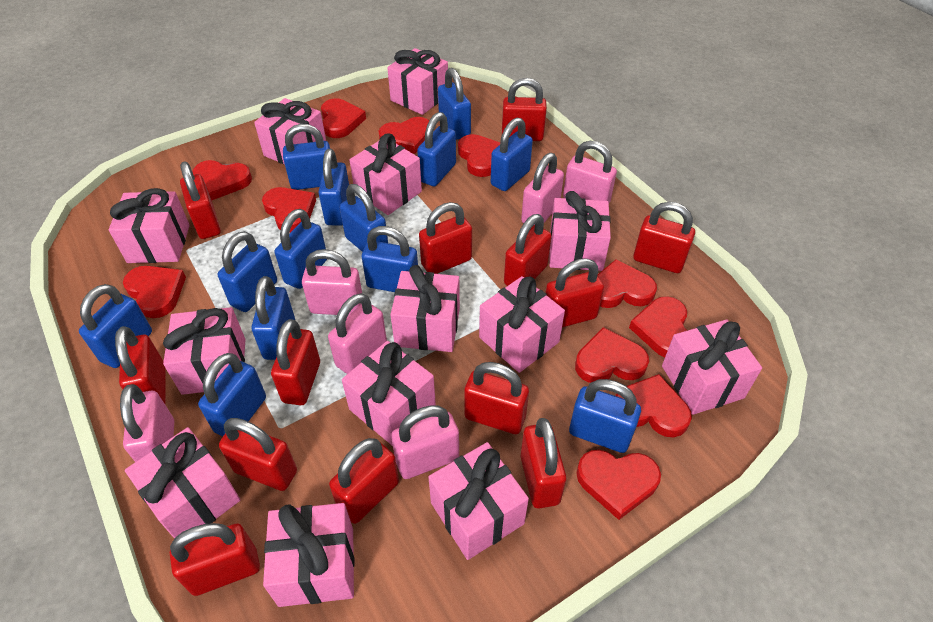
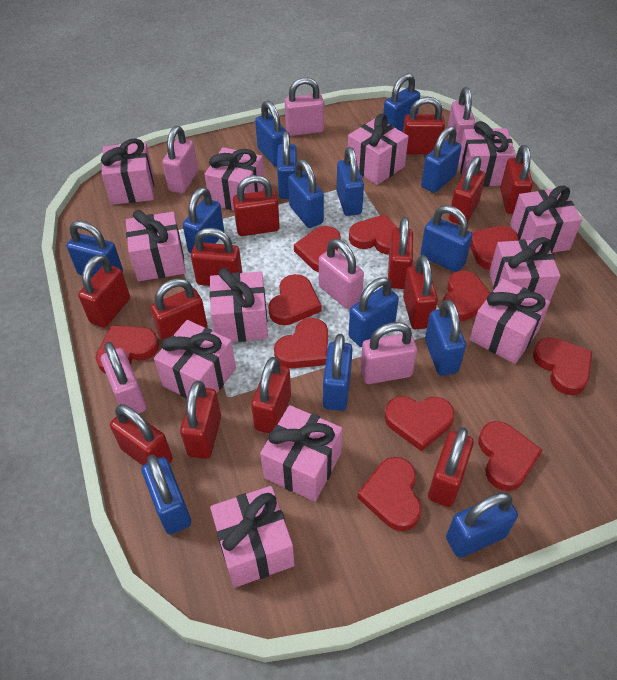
blue padlock: [79,284,152,368] [198,353,266,436] [218,231,277,312] [252,276,295,360] [275,209,327,289] [283,124,330,190] [318,149,349,225] [340,184,388,252] [362,226,418,292] [417,112,456,186] [438,68,471,140] [491,118,533,191] [569,379,641,453] = 13 -> [66,221,123,278] [142,455,191,535] [183,187,224,254] [255,101,287,166] [277,131,297,199] [288,159,324,228] [323,334,352,411] [336,147,364,216] [349,277,399,347] [383,73,420,132] [421,126,462,193] [421,205,473,272] [425,299,466,376] [446,492,518,558] = 14
pink gift: [109,188,190,263] [125,427,240,539] [163,307,246,395] [254,98,326,164] [263,503,355,607] [342,341,436,446] [349,133,422,215] [387,48,448,115] [390,265,460,352] [428,442,529,560] [479,276,565,373] [549,191,611,271] [662,320,762,415] = 13 -> [101,139,154,205] [126,210,186,281] [154,320,236,399] [204,147,264,210] [209,268,268,342] [210,486,294,588] [260,405,342,502] [348,114,409,185] [459,121,516,186] [470,279,550,364] [489,237,560,301] [510,185,582,253] = 12

